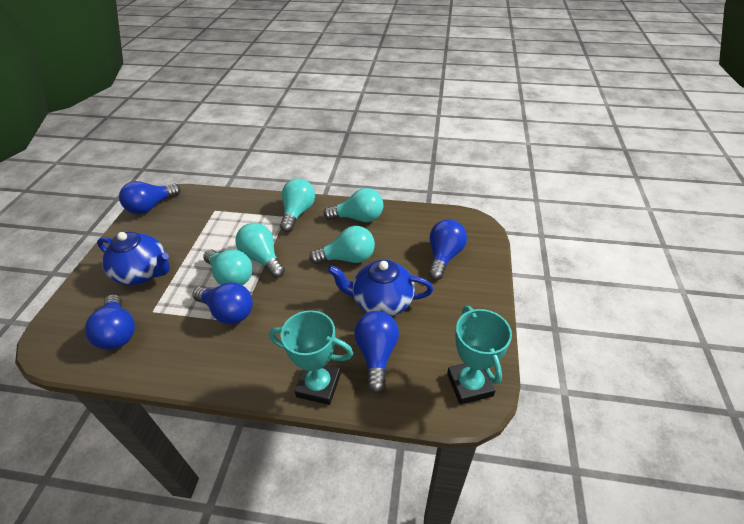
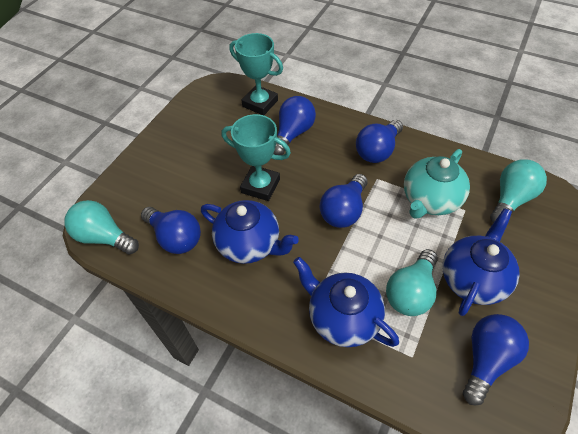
blue teapot: [97,232,170,285] [328,260,433,316] = 2 -> [201,200,299,264] [293,257,399,347] [443,208,520,316] = 3
turquoise light bulb: [203,249,253,285] [235,223,285,278] [280,178,315,232] [309,226,375,264] [323,188,383,222] = 5 -> [65,200,139,254] [386,249,438,316] [490,159,547,223] = 3
turquoise teapot: none = 0 -> [404,149,470,219] = 1

